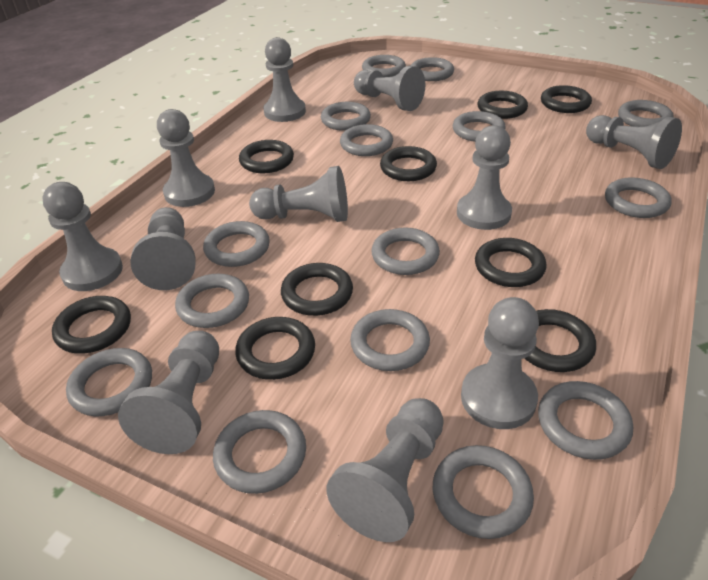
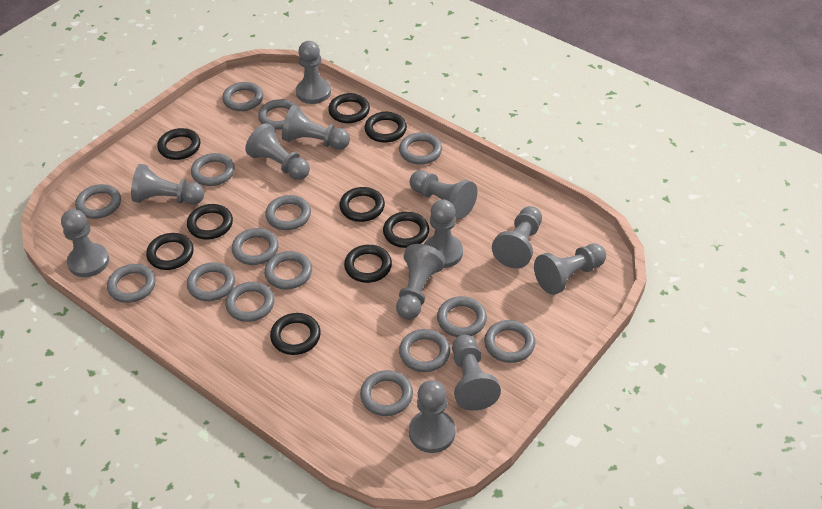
grey pawn: [42,182,123,291] [118,331,219,454] [131,207,195,290] [157,109,215,207] [249,166,348,222] [263,37,306,122] [327,398,444,542] [354,66,425,111] [457,125,512,230] [461,297,539,429] [586,115,682,169] = 11 -> [61,209,109,277] [131,164,204,205] [245,123,310,180] [282,105,350,150] [296,41,331,104] [396,244,445,319] [409,380,455,453] [410,170,477,219] [424,199,463,268] [452,335,501,411] [492,206,542,268] [534,244,606,295] = 12

